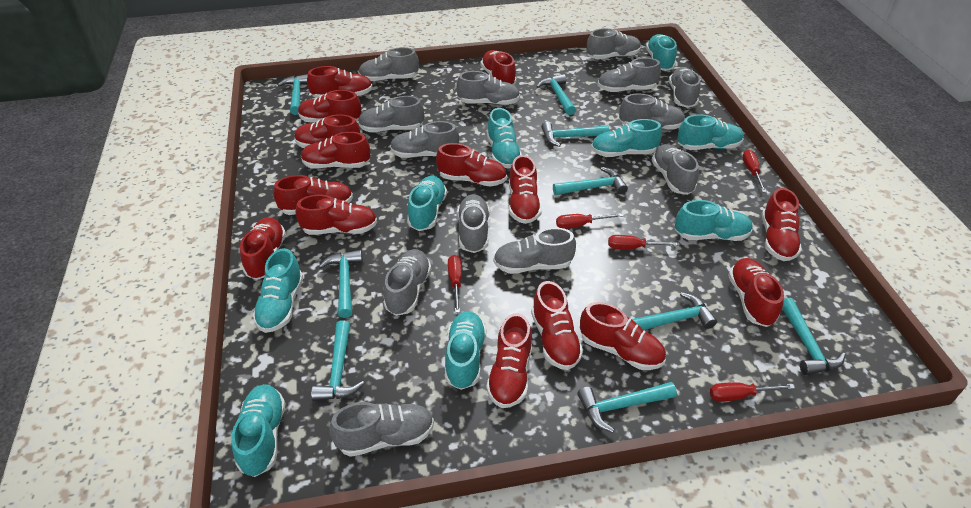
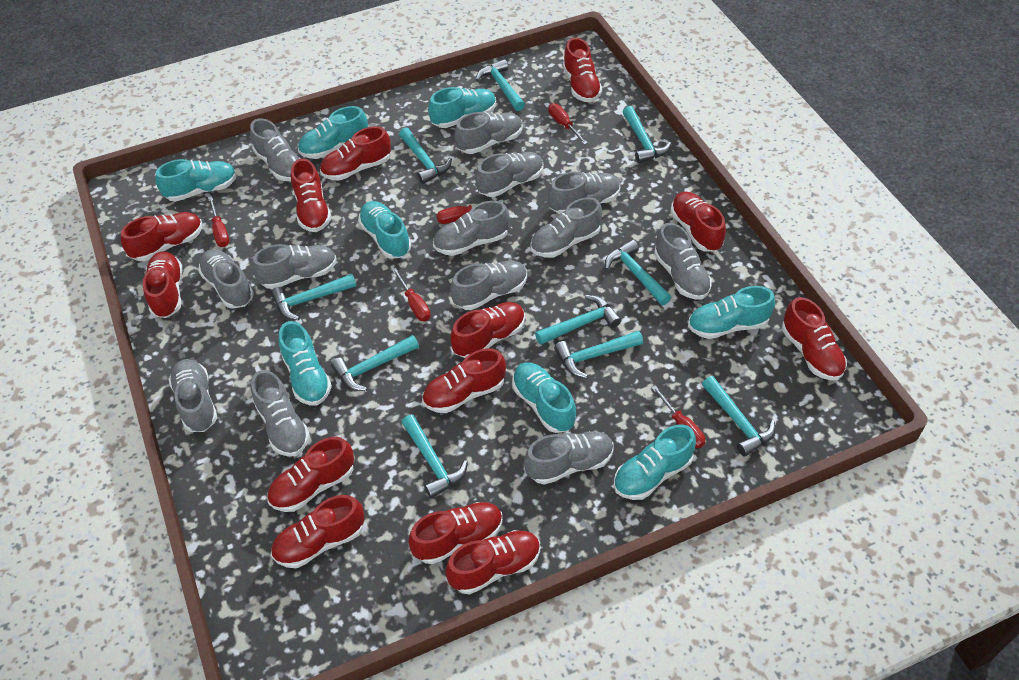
red shoe: [240,217,286,280] [273,175,353,215] [295,114,360,148] [296,195,377,235] [298,90,361,123] [301,132,370,169] [307,66,373,98] [436,143,507,187] [481,50,517,85] [486,313,532,408] [509,155,542,224] [531,281,583,370] [580,302,666,370] [728,258,784,327] [762,188,802,261] = 15 -> [121,212,203,261] [143,252,182,318] [267,437,354,512] [271,495,365,568] [291,159,331,232] [320,126,391,181] [408,502,503,564] [422,348,506,413] [445,530,540,595] [451,302,525,358] [563,38,602,102] [670,192,726,252] [782,297,847,381] = 13
turquoise hammer: [278,74,308,115] [311,320,365,401] [319,250,363,318] [536,74,576,115] [541,121,609,147] [553,167,628,195] [577,382,677,433] [632,292,717,330] [782,298,845,375] = 9 -> [271,274,356,320] [331,335,419,391] [399,127,452,184] [402,415,468,498] [476,59,525,111] [535,295,621,345] [554,331,643,379] [605,240,672,305] [623,106,671,163] [702,376,775,457] = 10
turquoise shoe: [231,384,286,477] [253,248,303,333] [407,176,447,231] [445,311,486,390] [487,108,522,169] [591,119,662,157] [646,34,677,71] [675,200,753,241] [677,114,744,150] = 9 -> [155,159,237,202] [279,321,332,406] [298,106,368,159] [358,201,411,259] [428,87,496,128] [512,362,576,433] [613,424,696,500] [688,286,775,339] = 8

